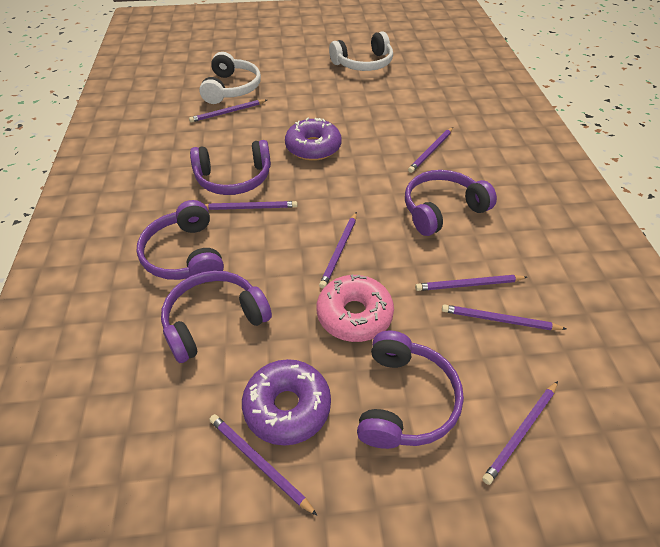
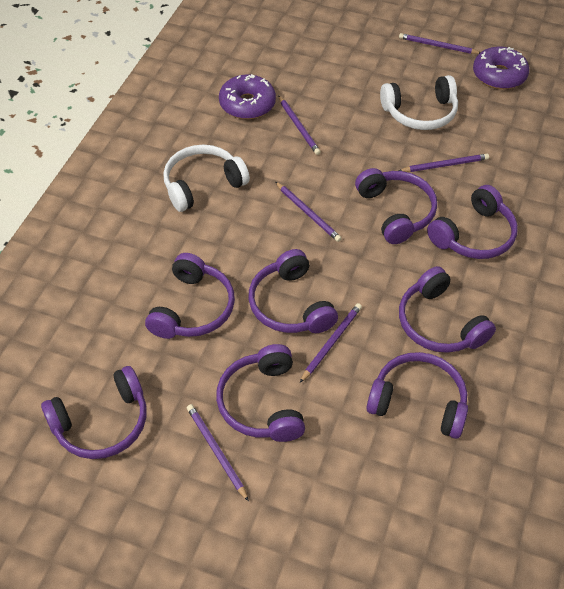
pink donut: [317,275,394,342] = 1 -> none = 0
purple headphones: [137,200,224,280] [161,271,272,363] [190,140,271,195] [357,330,464,449] [405,170,497,236] = 5 -> [41,366,146,459] [145,253,235,339] [216,344,305,442] [248,249,338,333] [355,168,437,244] [366,352,468,439] [399,266,496,353] [427,185,518,259] = 8
purple pencil: [189,100,267,123] [205,201,297,210] [209,414,318,516] [319,212,357,289] [408,127,453,173] [415,275,527,291] [442,305,566,330] [482,381,558,485] = 8 -> [187,404,249,502] [276,182,342,242] [278,95,321,155] [300,303,362,383] [399,33,480,54] [399,154,489,172] = 6

